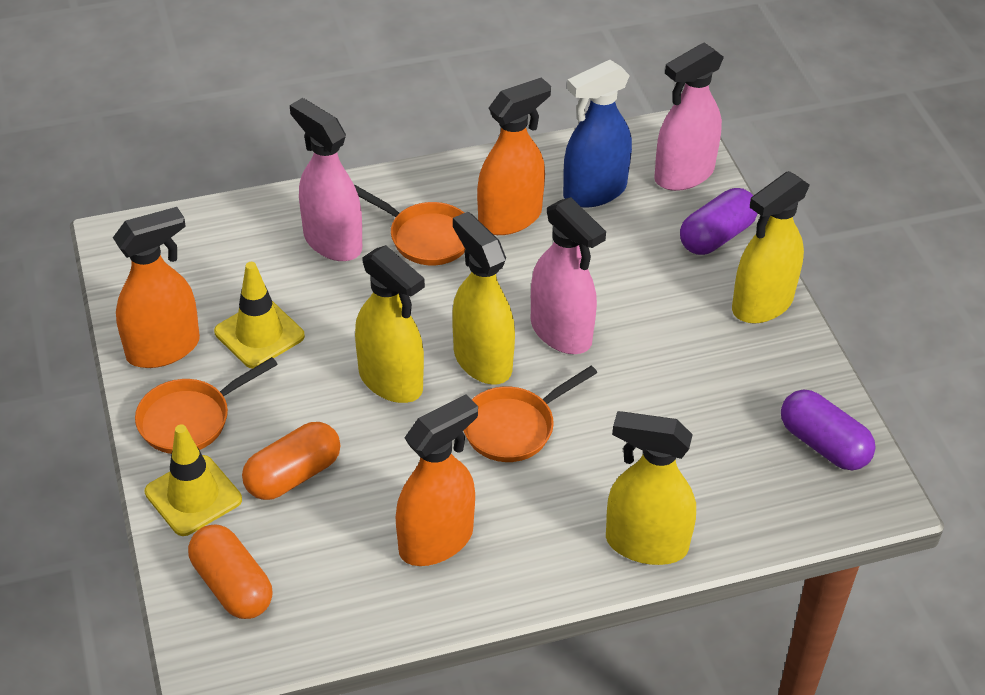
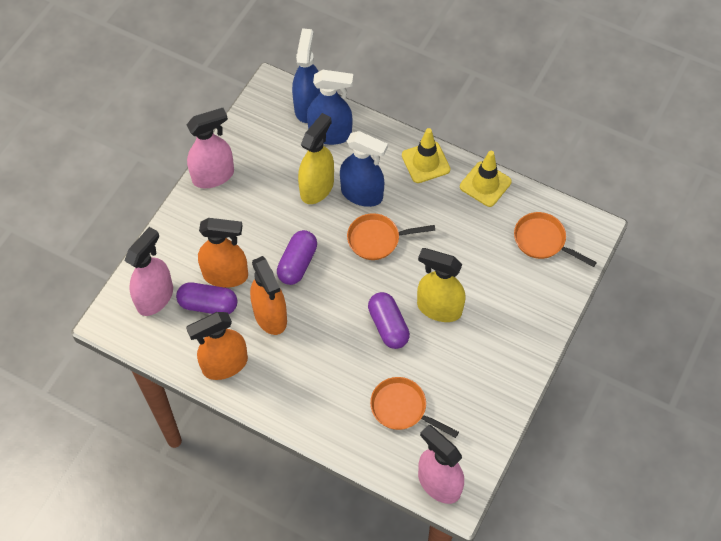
blue spray bottle: [563,60,632,208] = 1 -> [292,28,320,123] [307,70,353,145] [340,131,388,207] = 3
orange capsule: [188,524,273,619] [242,422,340,500] = 2 -> none = 0
purple capsule: [680,188,758,255] [781,389,876,470] = 2 -> [176,283,237,314] [277,230,317,285] [368,292,410,349] = 3
yellow spray bottle: [355,245,425,403] [452,212,515,385] [606,411,696,565] [732,171,810,324] = 4 -> [298,113,334,204] [417,248,466,322] = 2

